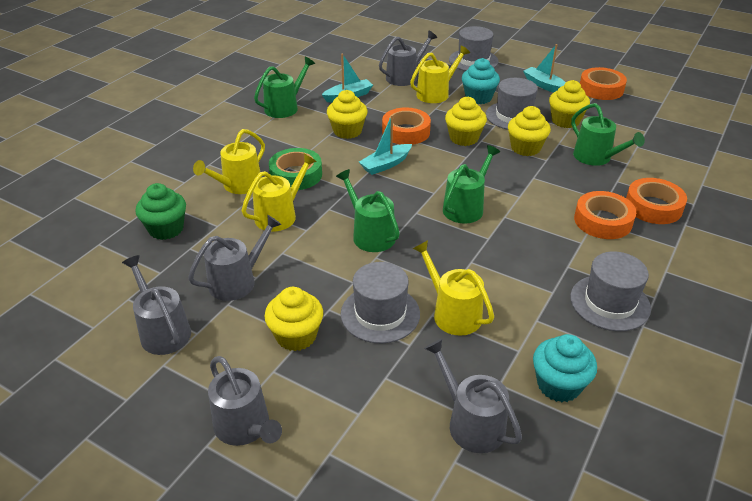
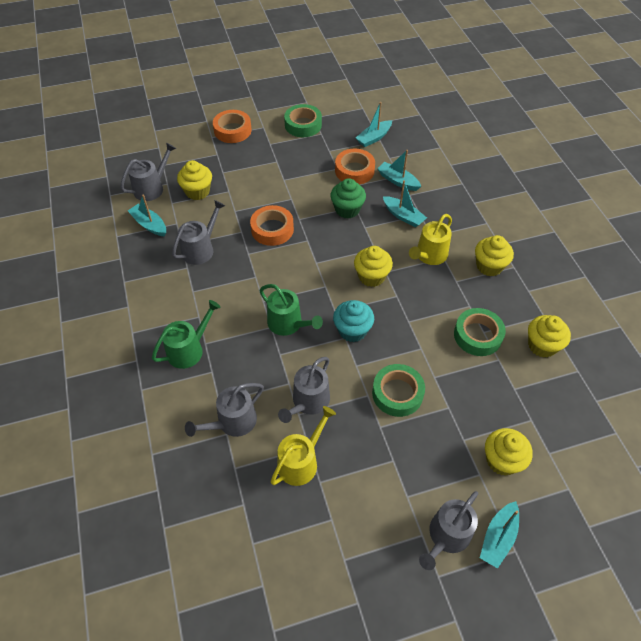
green tape: [269,148,322,190] = 1 -> [284,104,322,137] [372,364,425,417] [454,308,506,356] = 3
green watering can: [254,57,315,118] [336,169,400,252] [443,145,500,224] [571,103,645,166] = 4 -> [152,300,221,369] [259,284,323,336] = 2
grey hat: [341,262,420,344] [449,26,499,71] [486,78,538,130] [570,251,651,331] = 4 -> none = 0
orange tape: [382,107,431,145] [574,191,636,239] [580,67,627,100] [626,178,687,224] = 4 -> [213,110,252,143] [250,205,294,246] [335,149,375,184] = 3
turquoise boat: [322,54,373,102] [359,115,412,175] [523,44,566,92] = 3 -> [128,194,166,237] [356,102,392,147] [377,150,421,191] [383,180,427,227] [480,501,519,569] = 5
turquoise cupcake: [462,58,500,104] [533,334,597,402] = 2 -> [333,300,374,342] = 1
yellow watering can: [193,129,265,194] [242,154,317,232] [410,46,470,103] [413,240,494,336] = 4 -> [270,406,336,486] [409,214,452,265] = 2

